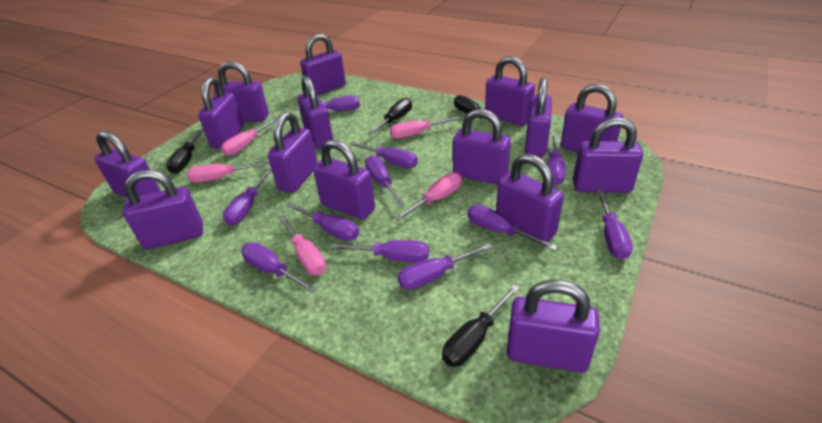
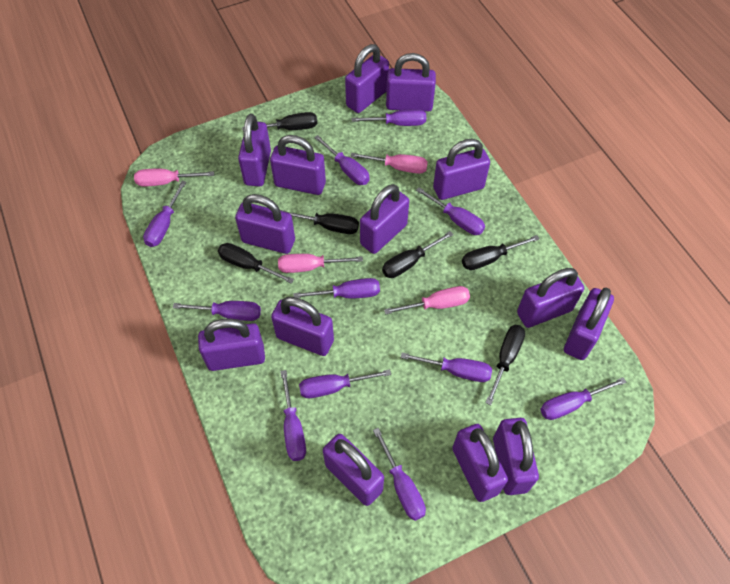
black screwdriver: [166,129,204,173] [367,98,412,135] [442,285,520,367] [454,95,506,128] = 4 -> [218,243,294,284] [242,112,317,131] [280,210,359,234] [382,231,454,278] [462,235,539,270] [485,325,525,405] = 6
pink screwdriver: [187,161,270,183] [221,117,277,156] [278,215,326,275] [390,116,461,139] [395,172,462,221] = 5 -> [134,169,214,186] [278,254,363,273] [350,153,428,174] [384,286,470,315] = 4
purple padlock: [95,131,161,198] [122,170,203,249] [198,77,244,148] [214,61,269,122] [268,112,318,193] [297,76,333,148] [300,34,346,95] [313,139,375,220] [453,109,511,184] [485,56,535,126] [496,154,564,242] [507,280,600,373] [525,78,552,157] [561,84,623,152] [573,117,643,193] = 15 -> [198,318,265,371] [235,194,295,254] [238,114,271,187] [270,135,326,195] [271,297,334,356] [323,434,384,506] [345,44,389,113] [360,184,409,254] [386,53,436,112] [433,139,490,200] [452,424,508,502] [493,418,539,495] [517,268,584,328] [564,288,614,360] = 14

